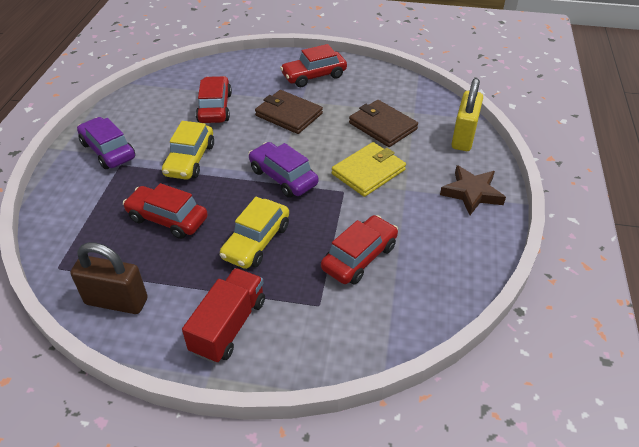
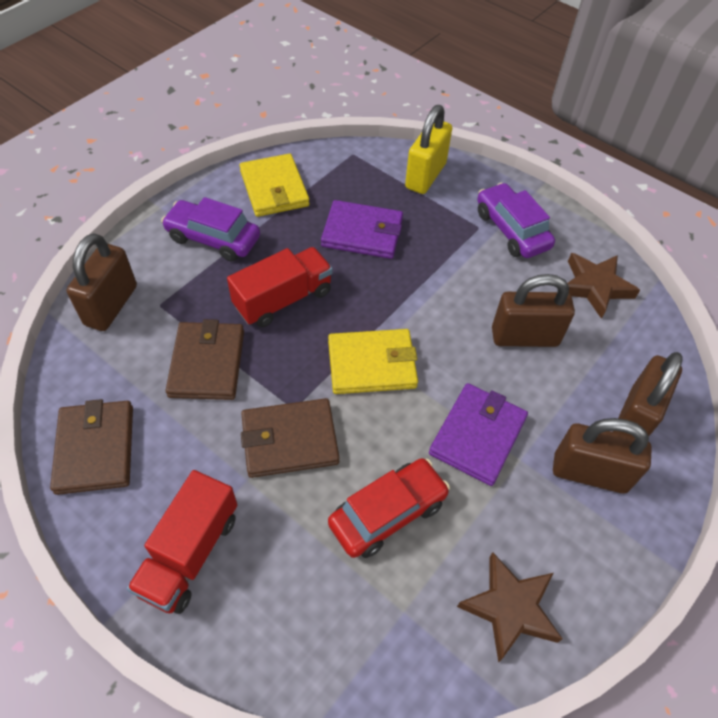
brown padlock: [70,242,148,314] = 1 -> [67,233,137,331] [492,274,575,347] [553,418,652,494] [613,352,683,437] = 4
brown star: [440,165,506,215] = 1 -> [457,552,563,663] [567,253,640,319] = 2
brown wallet: [255,90,323,134] [349,100,418,147] = 2 -> [50,399,133,495] [165,319,244,400] [241,398,340,478] = 3
purple wallet: none = 0 -> [321,200,403,259] [429,383,528,486] = 2
red car: [123,183,208,239] [196,76,232,123] [280,44,347,87] [321,215,398,285] = 4 -> [328,458,450,558] = 1
red truck: [182,268,265,363] = 1 -> [127,470,237,614] [227,247,333,327] = 2
yellow car: [162,121,214,180] [219,197,289,269] = 2 -> none = 0
yellow wallet: [332,142,406,197] = 1 -> [240,154,310,217] [328,329,418,394] = 2

